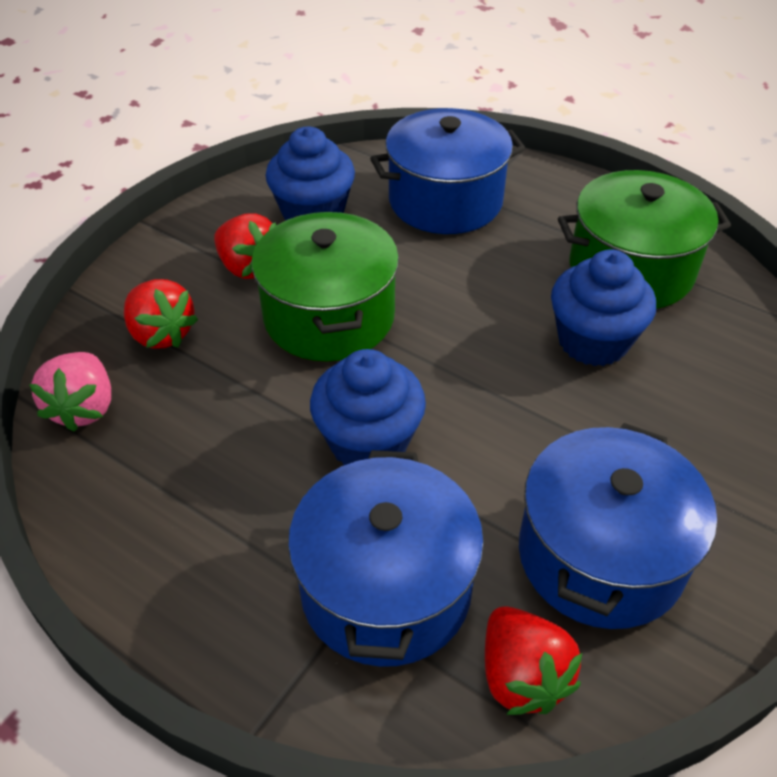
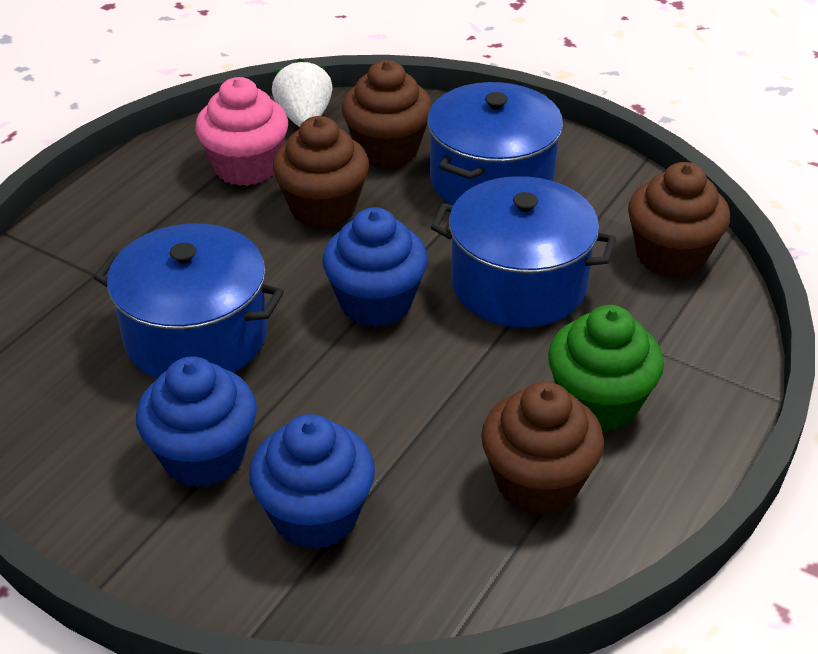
brown cupcake: none = 0 -> [273,116,369,228] [341,60,432,168] [481,382,604,515] [628,162,730,278] = 4
green cupcake: none = 0 -> [548,305,664,432] = 1
green pot: [252,212,399,361] [558,170,731,309] = 2 -> none = 0
pink cupcake: none = 0 -> [195,77,288,186] = 1
pink strawberry: [29,352,111,432] = 1 -> none = 0
red strawberry: [124,279,198,349] [214,213,276,279] [485,606,582,715] = 3 -> none = 0
white strawberry: none = 0 -> [272,59,333,127] = 1

